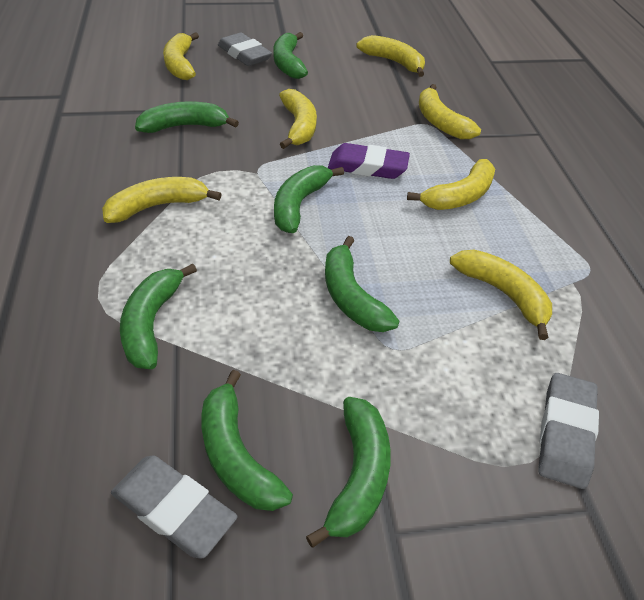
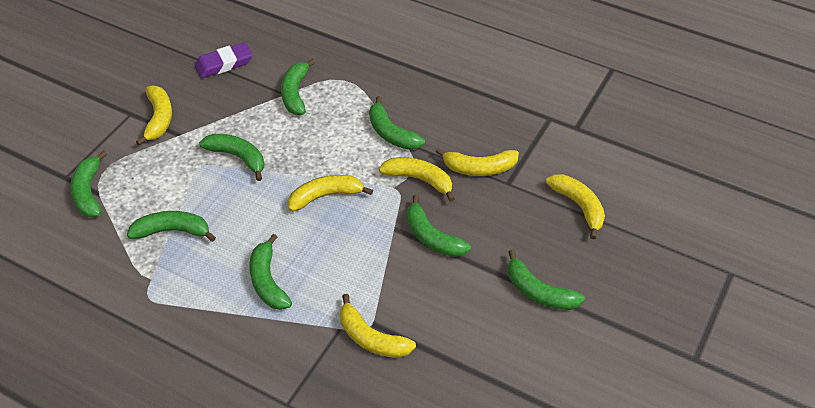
green banana: [120,263,197,369] [135,101,239,133] [201,370,293,511] [273,32,308,79] [274,165,344,233] [306,397,391,548] [325,236,399,332] = 7 -> [70,151,107,218] [127,211,216,242] [199,134,264,181] [249,234,292,310] [281,59,316,115] [369,96,425,150] [407,195,471,257] [508,249,585,310] = 8
grey eraser: [111,455,237,559] [218,33,272,66] [538,373,599,489] = 3 -> none = 0
yellow banana: [102,177,222,223] [163,32,199,80] [279,89,317,149] [356,35,425,77] [407,159,495,210] [419,84,481,139] [450,250,552,340] = 7 -> [136,86,172,146] [288,175,373,212] [340,294,416,358] [379,157,455,202] [435,148,519,176] [546,174,605,239] = 6

